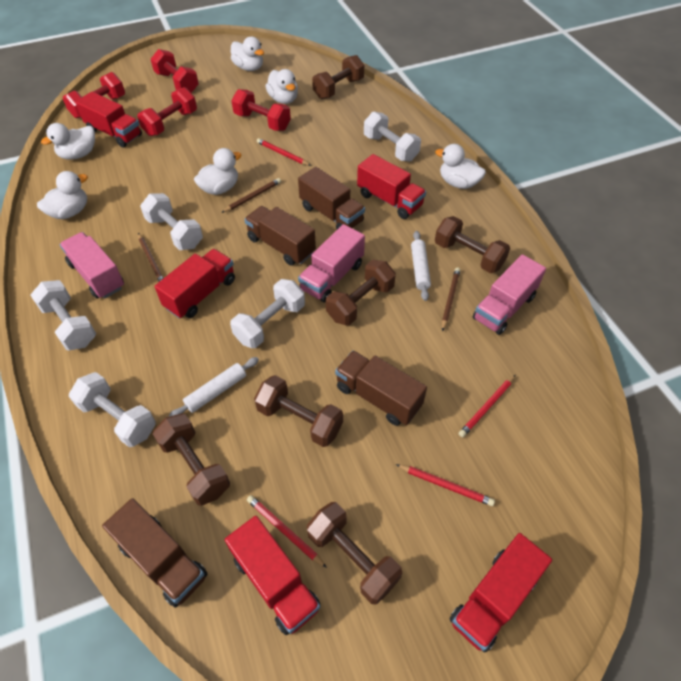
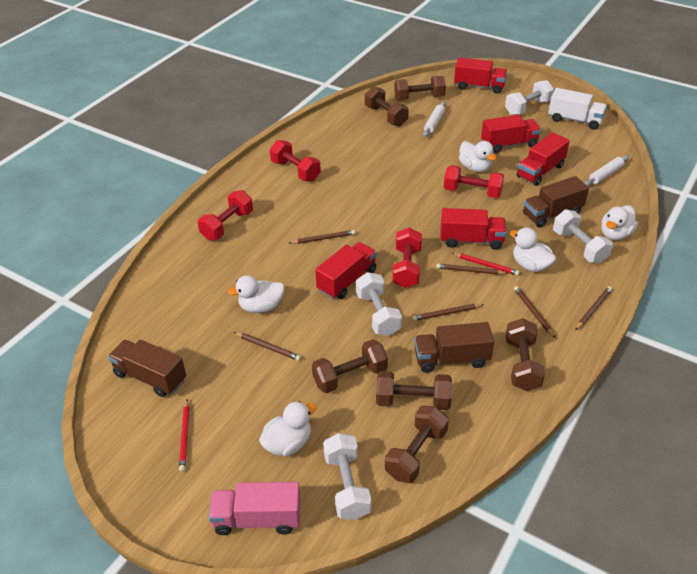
brown pencil: [138,233,164,282] [221,178,281,213] [442,268,460,331] = 3 -> [234,332,301,361] [289,230,355,244] [412,304,484,321] [436,264,508,275] [514,286,556,338] [575,286,612,330] = 6
brown truck: [102,498,207,608] [244,206,316,266] [298,167,365,229] [335,351,427,426] = 4 -> [108,339,186,397] [414,322,494,373] [523,176,589,228] = 3
pink truck: [60,232,124,299] [298,224,365,302] [473,254,546,335] = 3 -> [209,482,301,535] = 1
red pencil: [247,495,327,568] [257,138,311,166] [396,464,495,506] [459,375,515,437] = 4 -> [179,399,189,472] [452,253,520,276] = 2
white duck: [37,171,88,219] [41,123,95,160] [194,148,242,195] [231,37,264,71] [265,69,298,104] [435,144,486,189] = 6 -> [228,275,284,313] [259,401,317,457] [459,141,496,172] [510,227,556,272] [601,205,638,240] = 5
white dumbbell: [30,280,96,350] [69,372,156,447] [140,193,203,250] [230,279,305,348] [364,111,421,161] = 5 -> [323,433,371,520] [356,272,402,336] [505,80,554,115] [553,209,613,263] = 4
white truck: none = 0 -> [548,88,607,130] = 1

